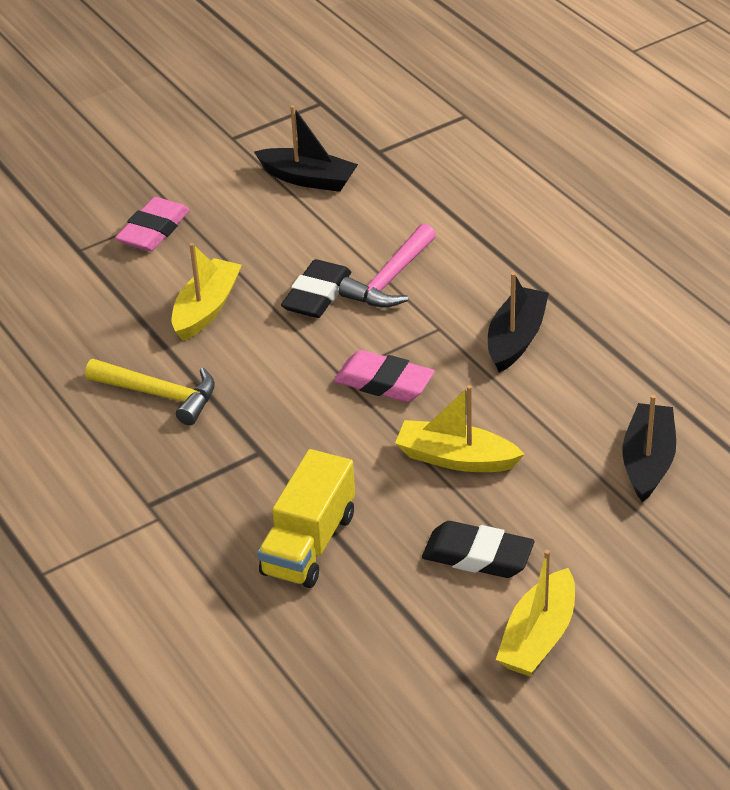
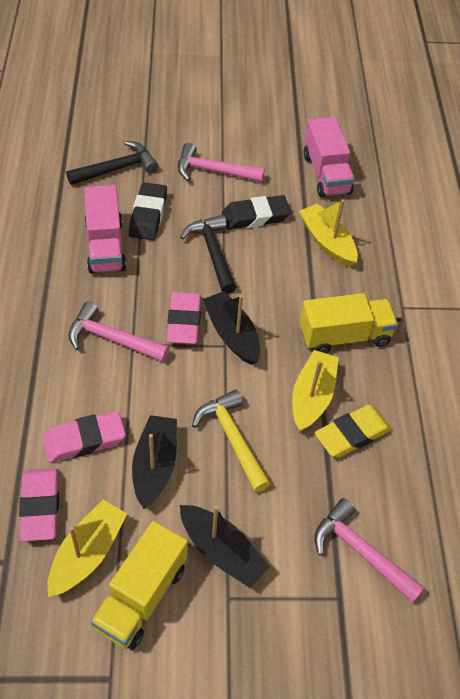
black hammer: none = 0 -> [66,141,158,185] [180,215,237,294] = 2
pink eraser: [115,197,190,251] [334,350,435,402] = 2 -> [19,468,59,541] [42,411,126,463] [167,292,201,344] = 3
pink hammer: [339,223,436,307] = 1 -> [69,301,169,362] [178,143,265,182] [315,498,425,603] = 3
pink truck: none = 0 -> [84,185,127,274] [303,117,355,197] = 2
yellow eraser: none = 0 -> [315,405,392,458] = 1
yellow truck: [258,449,355,588] = 1 -> [90,521,188,650] [300,293,398,353] = 2

